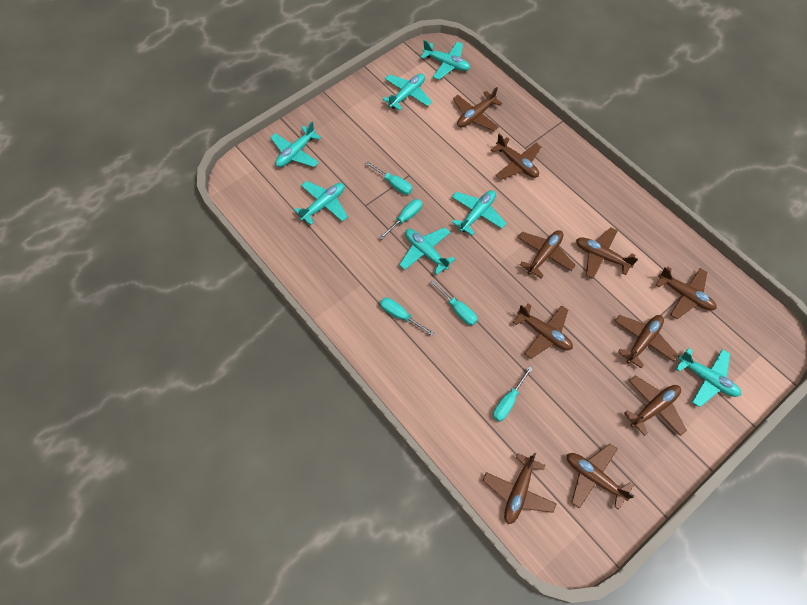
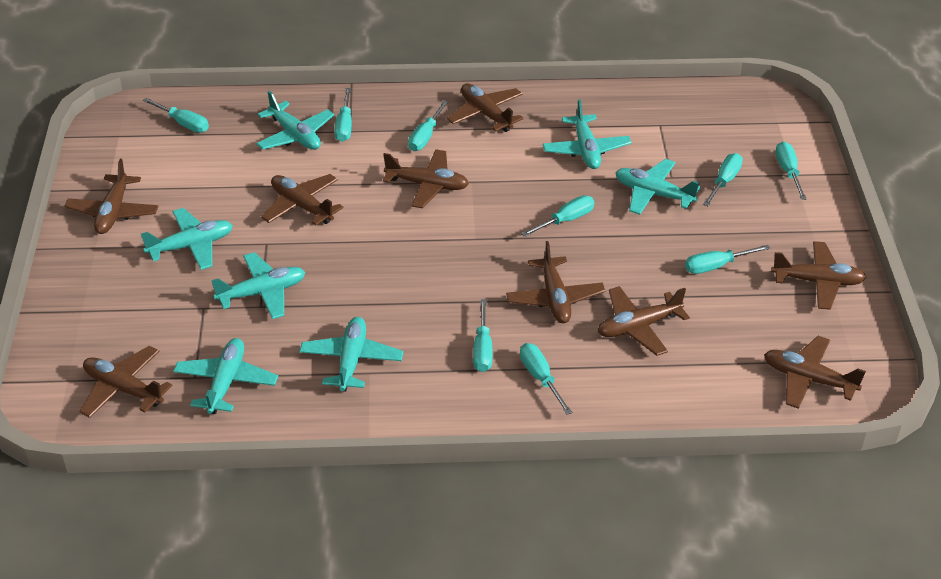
brown plane: [453,87,502,131] [483,453,556,524] [491,134,541,180] [513,303,573,359] [518,230,576,278] [567,444,635,510] [576,227,638,279] [615,315,678,369] [624,375,687,436] [656,267,716,319] = 10 -> [64,159,159,234] [79,346,172,418] [261,174,343,226] [383,149,469,208] [447,84,524,132] [506,241,605,323] [598,286,690,356] [764,336,866,409] [771,241,866,310] = 9
turquoise screwdriver: [366,162,412,195] [379,199,422,239] [380,297,434,336] [430,280,477,325] [493,366,533,422] = 5 -> [143,98,209,133] [334,88,352,142] [408,100,449,151] [473,299,493,372] [520,343,572,415] [521,195,594,237] [685,245,770,274] [703,153,743,206] [775,142,807,200] = 9

